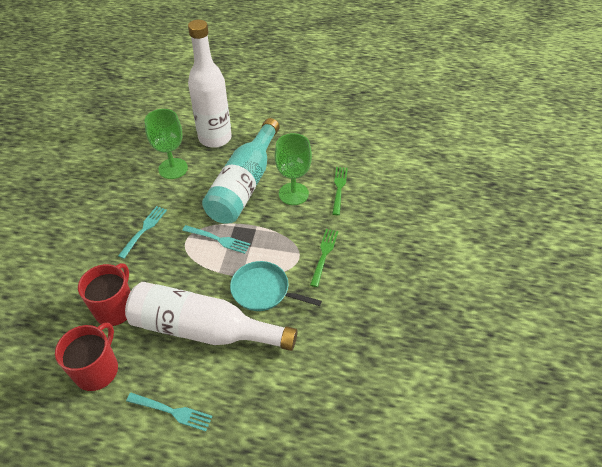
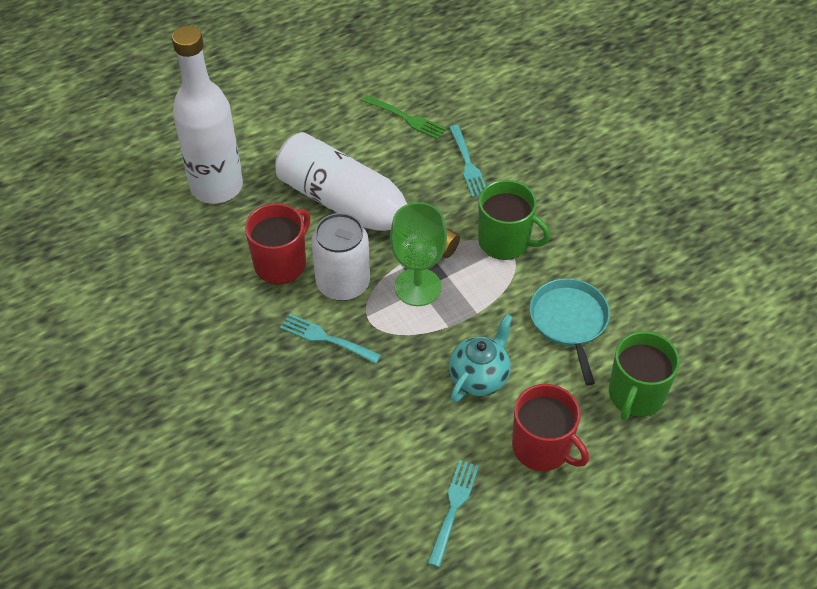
green fork: [310,229,338,287] [332,167,348,215] = 2 -> [362,95,446,140] = 1
green goblet: [144,109,188,179] [275,133,312,205] = 2 -> [390,202,447,306] = 1
green mug: none = 0 -> [478,180,551,260] [609,331,680,420] = 2
turquoise bottle: [202,118,280,224] = 1 -> none = 0
turquoise teapot: none = 0 -> [449,314,513,402] = 1
white can: none = 0 -> [311,213,370,301] = 1

